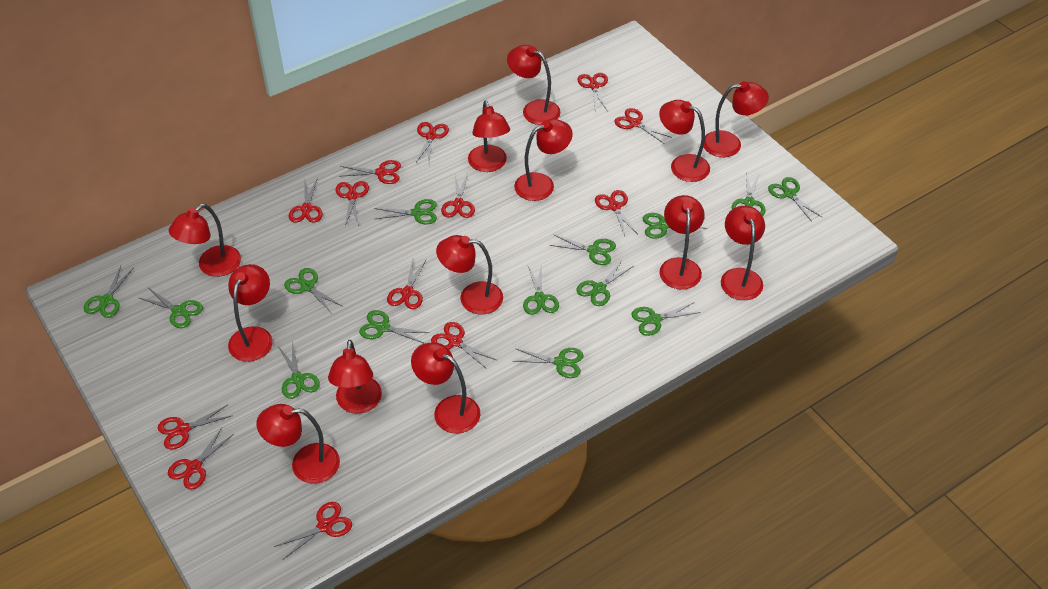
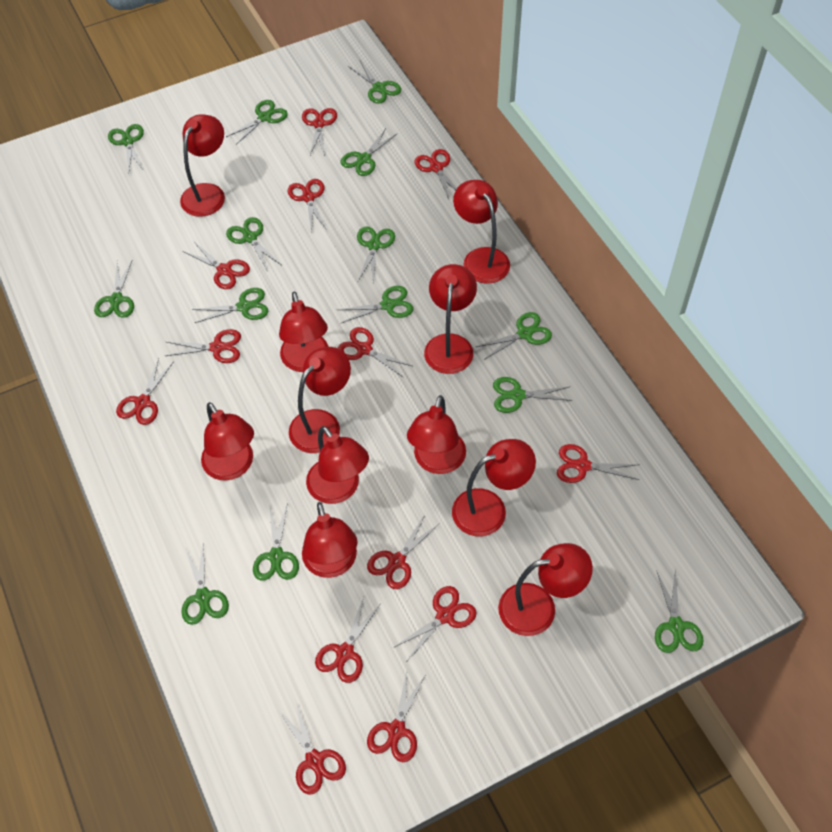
red lamp: [169,204,241,277] [228,264,273,362] [256,404,340,484] [328,340,382,414] [411,343,481,434] [436,235,503,315] [468,101,510,172] [507,45,561,125] [514,119,573,201] [659,100,710,182] [660,195,705,290] [704,81,769,157] [721,206,765,300] = 13 -> [180,114,225,217] [201,402,254,481] [279,292,329,372] [289,347,351,453] [302,502,358,578] [306,426,369,504] [407,395,466,474] [424,264,477,374] [452,439,536,536] [453,180,510,284] [498,543,593,636] = 11

